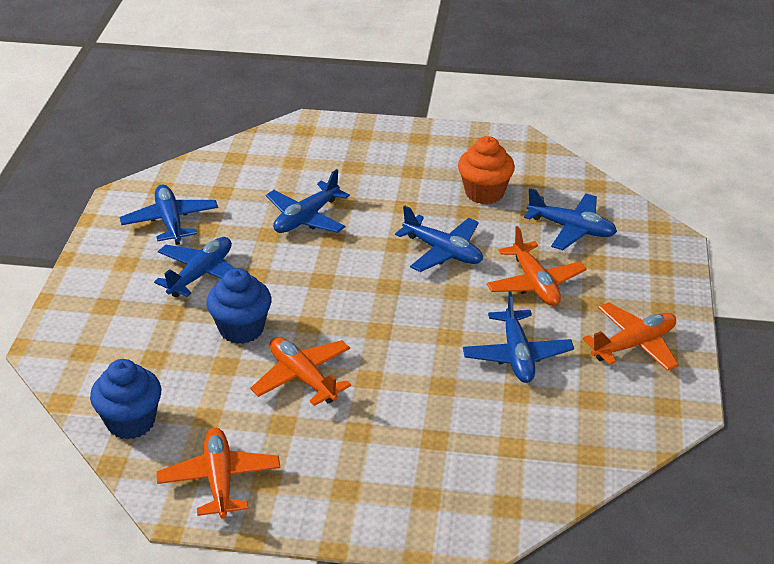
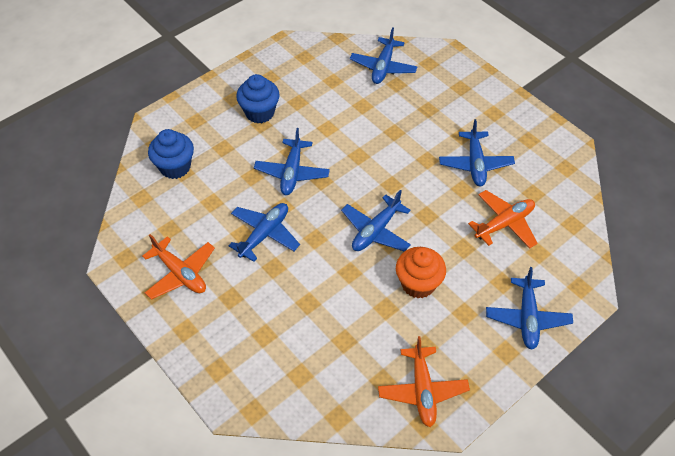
orange plane: [157,428,280,518] [250,337,351,406] [487,226,586,306] [583,302,678,371] = 4 -> [142,234,215,300] [378,336,470,427] [468,190,538,248] = 3

